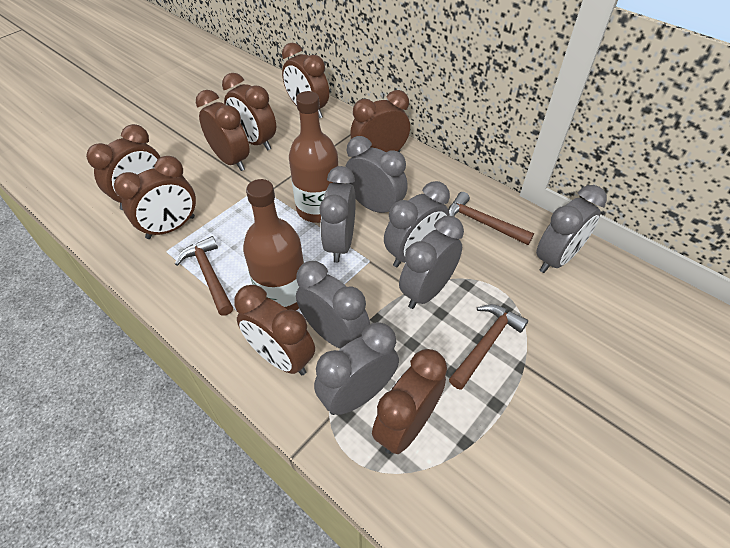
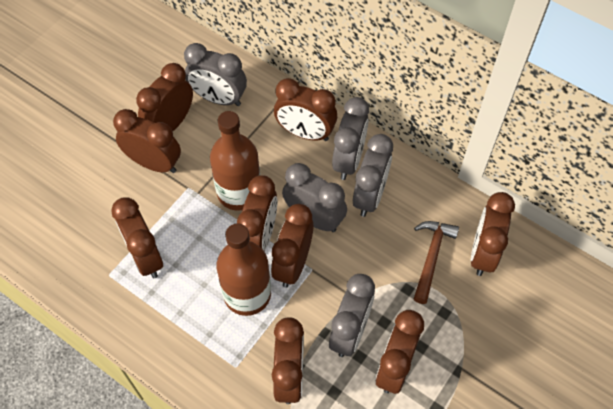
brown clock: [86,124,161,210] [114,156,196,239] [196,90,249,171] [222,73,276,151] [234,285,315,375] [282,43,329,118] [350,90,410,152] [372,349,447,454] = 8 -> [111,197,163,278] [113,109,181,173] [136,63,193,131] [237,175,277,251] [271,204,313,288] [272,317,304,404] [274,78,337,141] [376,310,424,394] [471,192,515,276] = 9
brown hammer: [175,236,233,316] [448,192,534,245] [449,304,528,390] = 3 -> [414,221,459,304] = 1
grey clock: [296,261,370,349] [314,322,399,415] [319,166,356,263] [345,136,408,213] [384,181,450,267] [399,216,464,309] [536,185,607,273] = 7 -> [184,43,247,106] [282,163,347,232] [329,274,375,357] [332,97,369,180] [353,134,393,217] = 5

